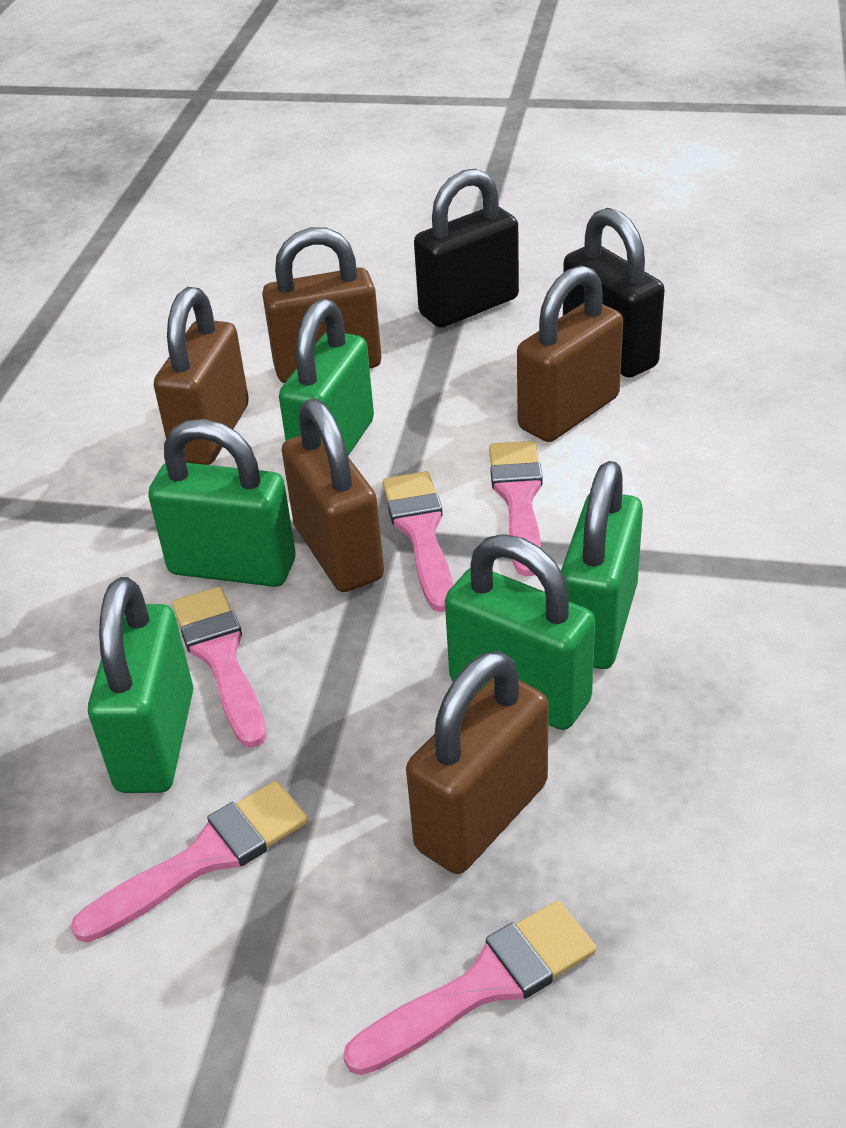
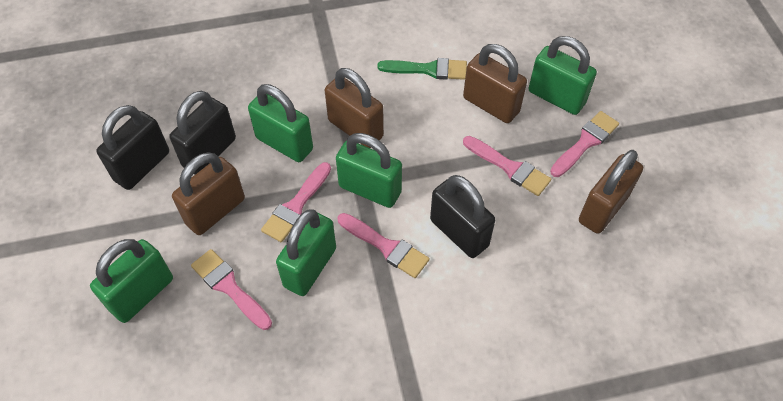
black padlock: [414,169,519,328] [563,208,665,378] = 2 -> [96,105,169,190] [169,91,236,175] [430,175,495,258] = 3
brown padlock: [154,287,249,465] [262,227,382,383] [282,399,384,592] [406,651,549,874] [517,265,623,442] = 5 -> [172,152,245,235] [325,68,384,148] [463,44,527,123] [579,150,643,234] = 4
green brush: none = 0 -> [377,58,467,80] = 1

